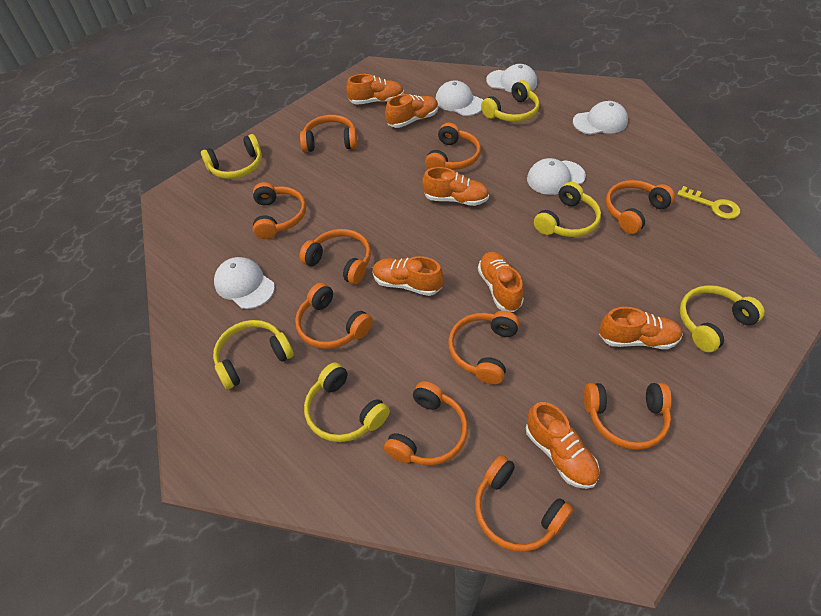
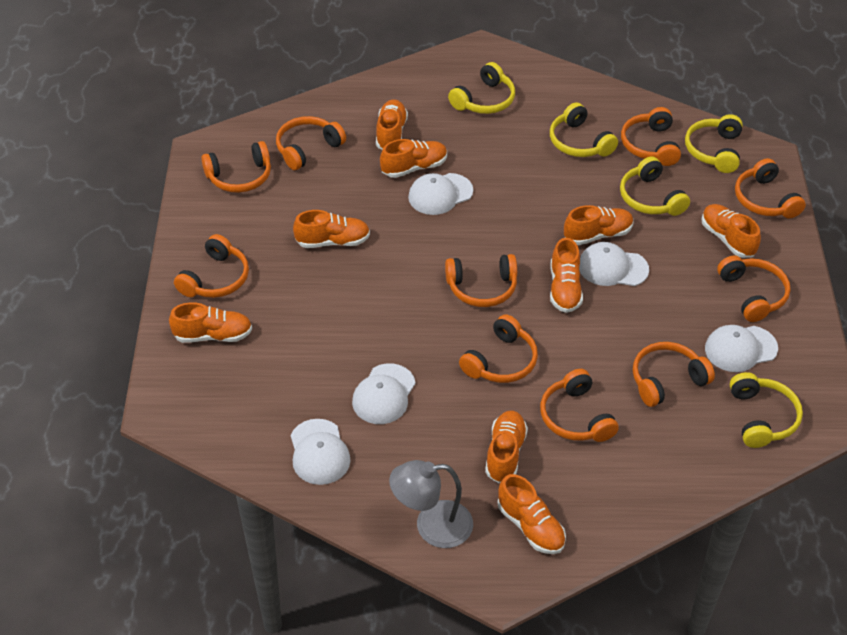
grey lamp: none = 0 -> [389,460,473,548] = 1
orange shoe: [346,74,404,105] [372,256,444,296] [385,94,438,128] [422,167,489,206] [478,252,524,312] [526,402,600,489] [599,307,683,349] = 7 -> [169,302,252,343] [293,210,370,248] [376,99,408,150] [380,139,447,178] [485,411,528,483] [498,474,566,554] [550,238,583,313] [564,205,634,245] [702,204,761,258] = 9
yellow headphones: [201,134,262,179] [213,320,294,390] [304,362,390,442] [481,80,540,122] [534,182,601,237] [680,285,765,352] = 6 -> [448,62,515,114] [550,102,618,157] [620,156,690,216] [685,114,743,173] [730,372,803,448] = 5
yellow key: [677,186,740,219] = 1 -> none = 0

